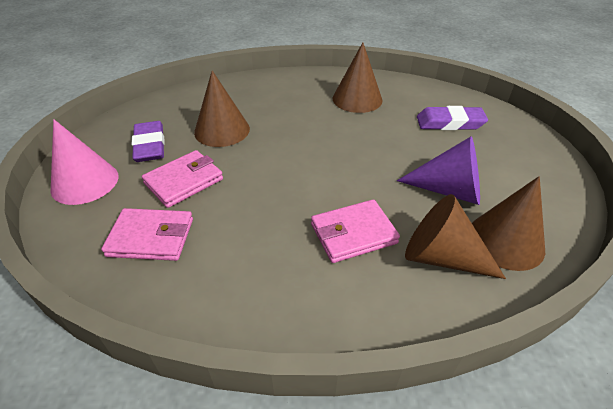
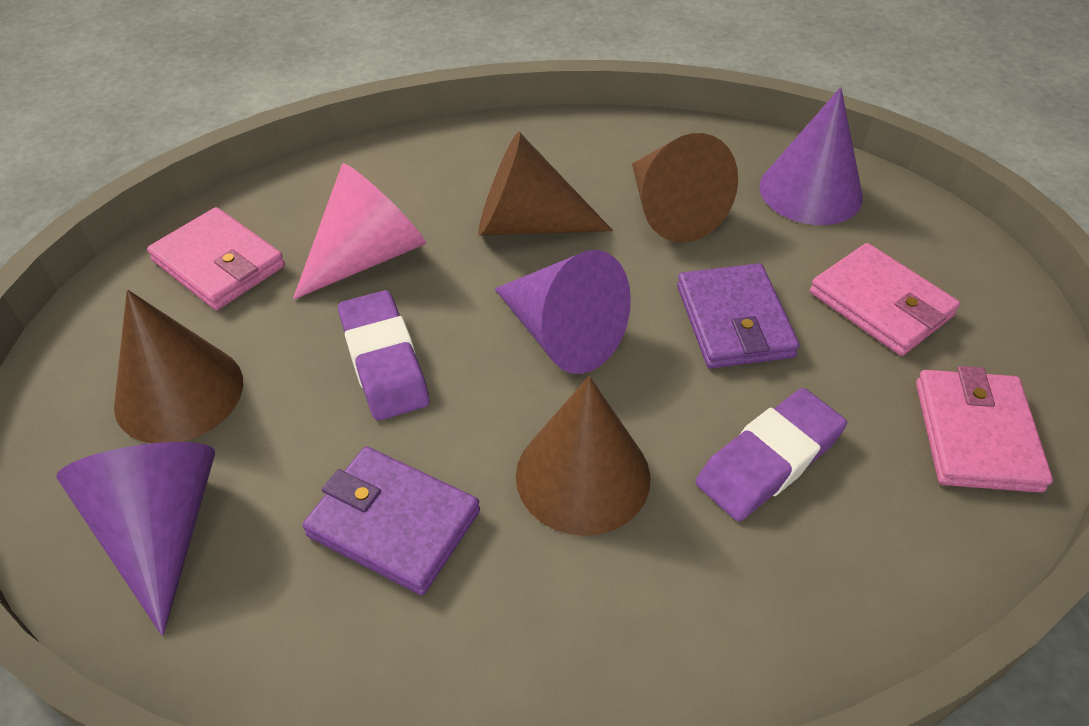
purple cone: [397,137,480,205] = 1 -> [56,442,215,636] [495,250,631,374] [759,87,863,225] = 3
purple wallet: none = 0 -> [303,447,480,595] [677,263,800,368] = 2

